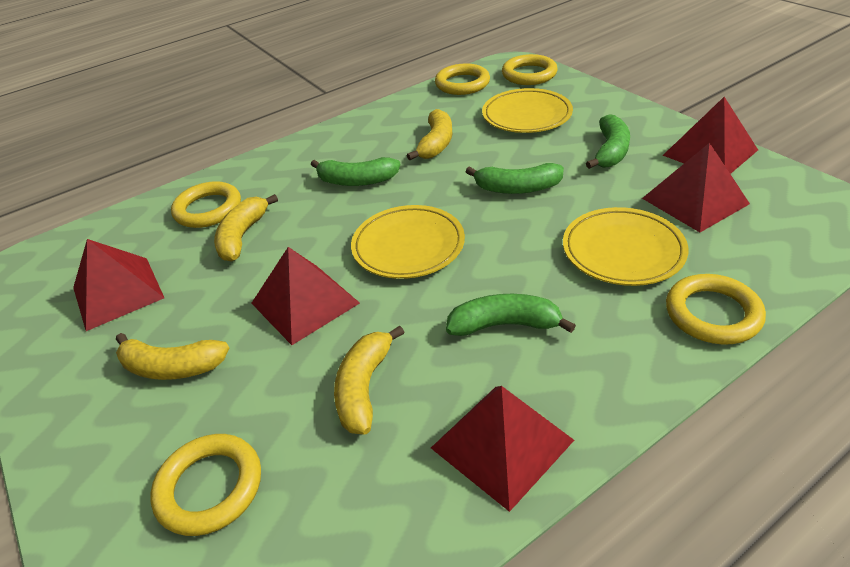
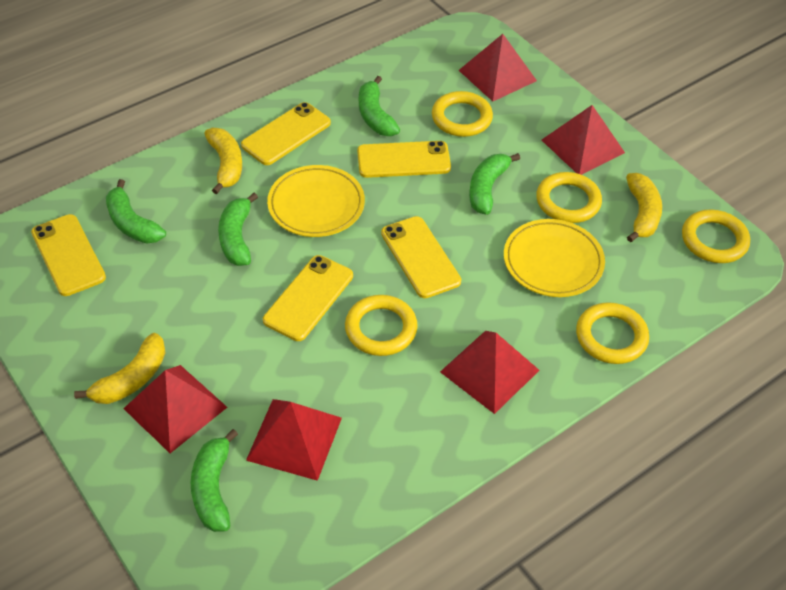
green banana: [311,157,401,186] [446,294,576,336] [466,163,564,194] [586,114,630,169] = 4 -> [106,179,166,243] [191,429,238,532] [218,193,258,266] [359,76,400,136] [469,153,520,215] = 5
yellow banana: [116,333,229,380] [214,194,278,262] [334,326,405,434] [407,109,452,160] = 4 -> [74,333,166,404] [205,128,242,194] [626,173,662,243] = 3
yellow phone: none = 0 -> [31,214,106,296] [241,102,331,165] [263,255,353,341] [357,141,451,178] [381,216,461,298] = 5
yellow plate: [351,205,465,279] [482,88,573,133] [563,207,688,286] = 3 -> [267,165,365,237] [504,219,605,297] = 2

